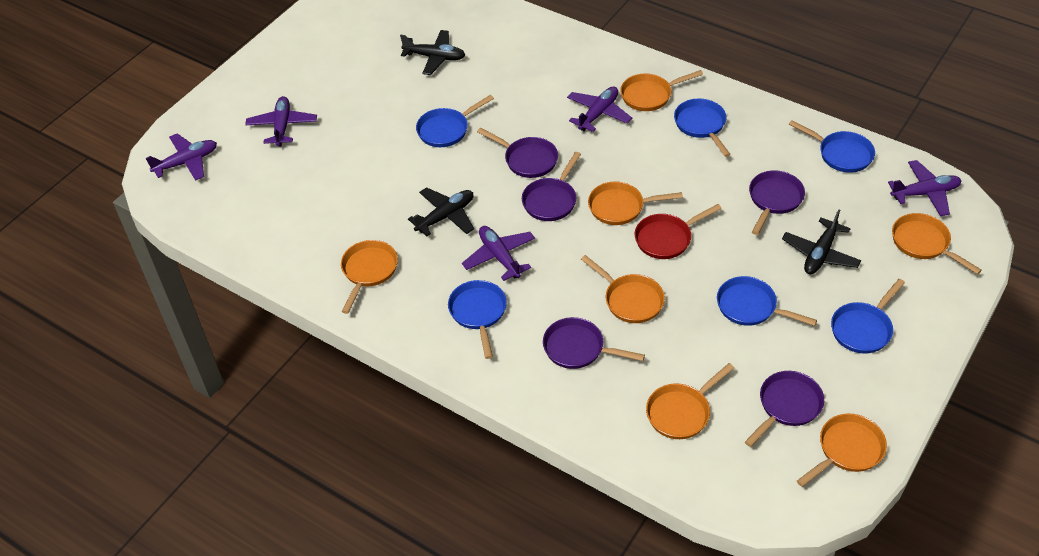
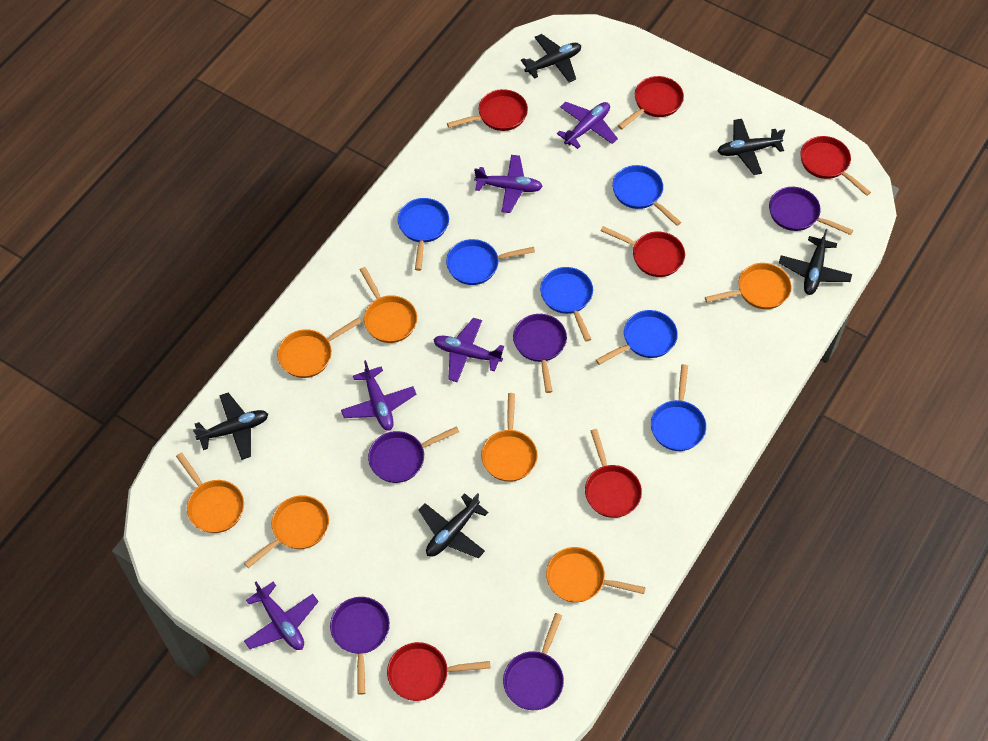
black plane: [400,30,465,75] [408,187,474,236] [782,209,861,274] = 3 -> [193,393,268,460] [418,493,488,558] [521,34,581,82] [718,119,785,175] [779,229,852,295] = 5
red pan: [635,204,722,259] = 1 -> [387,642,490,701] [447,89,528,131] [585,429,642,518] [601,226,685,277] [618,76,684,129] [800,136,871,196] = 6

